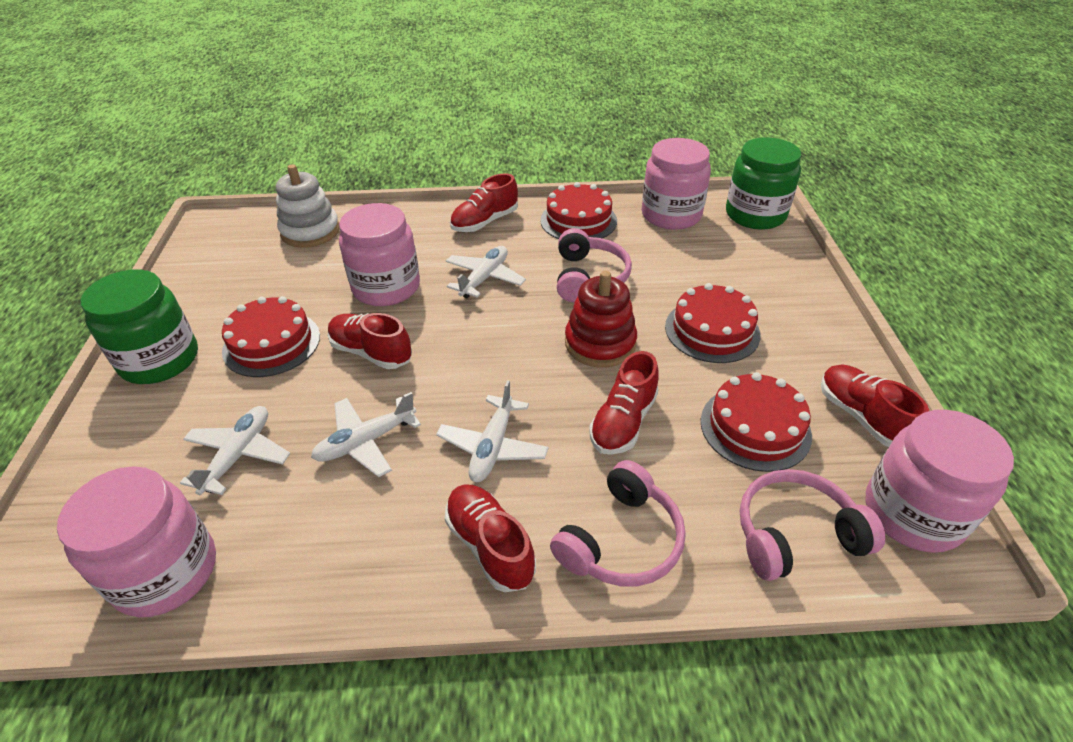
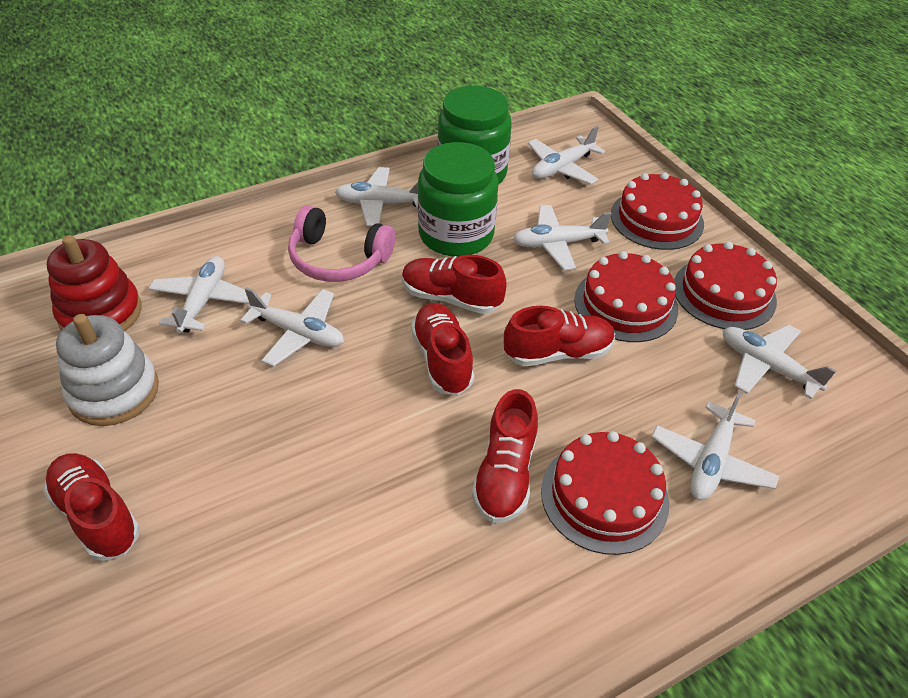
pink headphones: [550,460,686,587] [557,228,632,302] [740,469,886,581] = 3 -> [288,205,395,282] = 1
pink jar: [57,466,216,617] [339,203,420,306] [642,138,711,230] [865,410,1014,553] = 4 -> none = 0
white plane: [180,406,290,495] [311,392,421,477] [436,380,548,482] [446,246,526,298] = 4 -> [148,256,250,333] [240,287,344,367] [335,167,418,226] [513,205,611,270] [528,126,605,185] [651,391,779,500] [723,324,836,399] = 7

